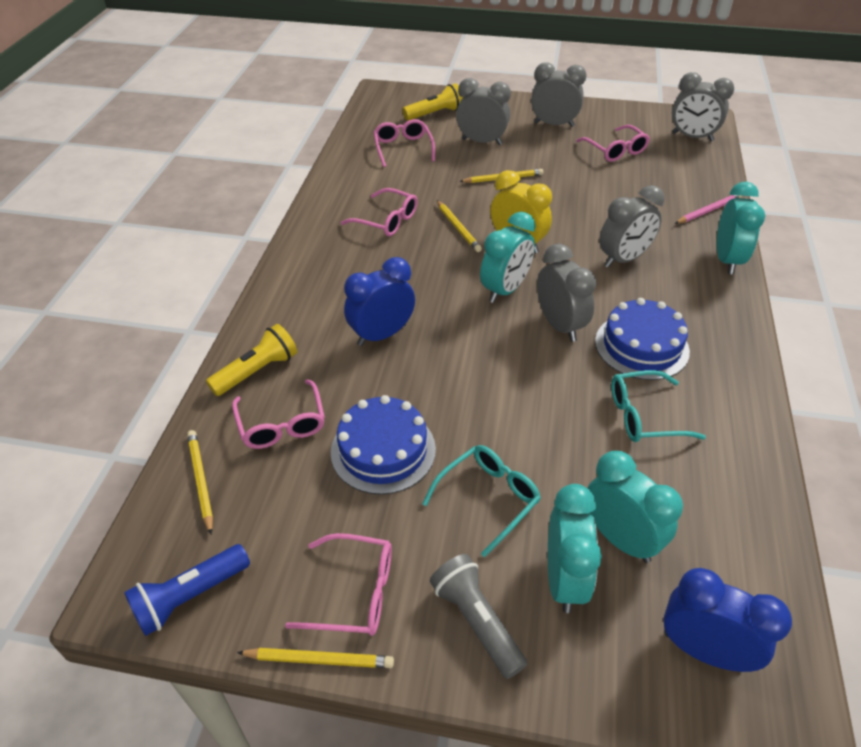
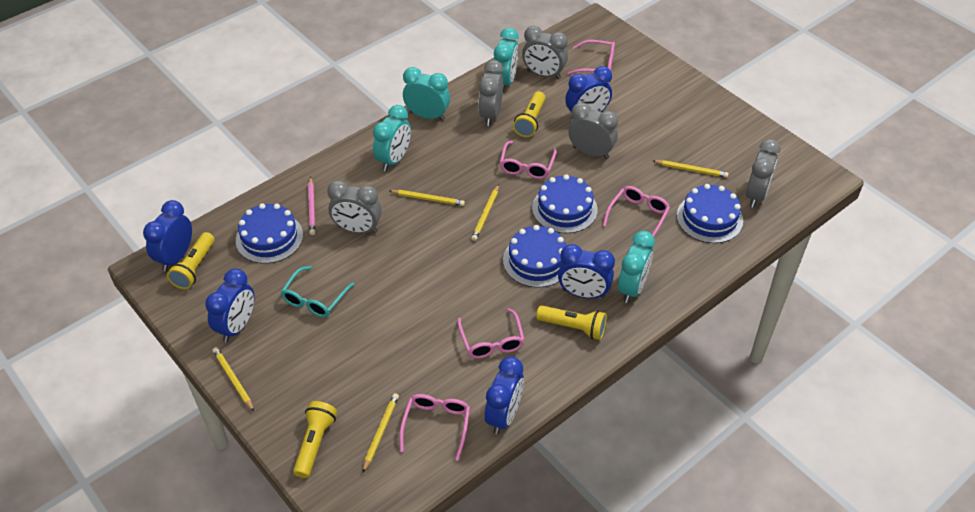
blue cake: [331,395,436,495] [595,298,690,380] = 2 -> [236,203,303,264] [503,225,566,287] [532,175,598,233] [677,184,743,243] = 4
blue clock: [344,257,415,346] [663,568,792,672] = 2 -> [143,200,192,271] [205,268,254,342] [485,356,524,434] [558,244,615,299] [565,66,612,121] = 5
blue flashlight: [124,544,250,636] = 1 -> none = 0
grey flashlight: [430,554,527,679] = 1 -> none = 0
turquoise glasses: [422,445,541,557] [611,370,706,442] = 2 -> [281,266,354,317] = 1
yellow clock: [490,170,552,254] = 1 -> none = 0
yellow flashlight: [206,324,297,396] [403,83,463,121] = 2 -> [167,232,214,289] [293,401,337,478] [513,91,545,137] [536,305,607,340] = 4
yellow pencil: [187,430,213,534] [237,648,394,668] [437,200,482,252] [459,169,544,183] = 4 -> [212,347,254,411] [363,393,399,472] [389,190,465,206] [471,184,499,241] [653,160,729,178] = 5

